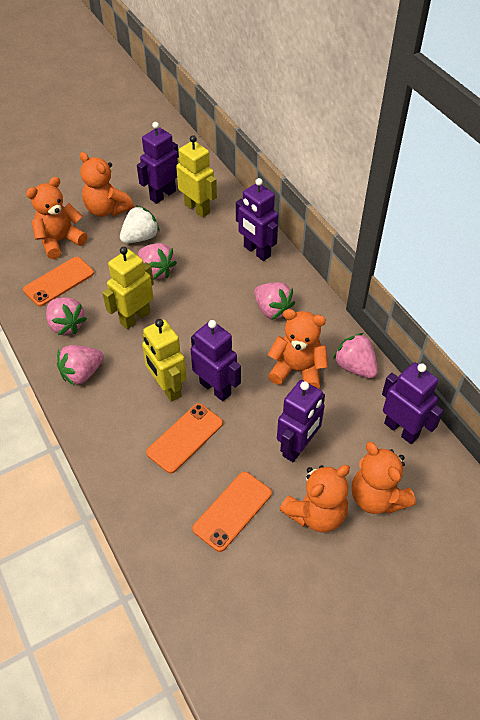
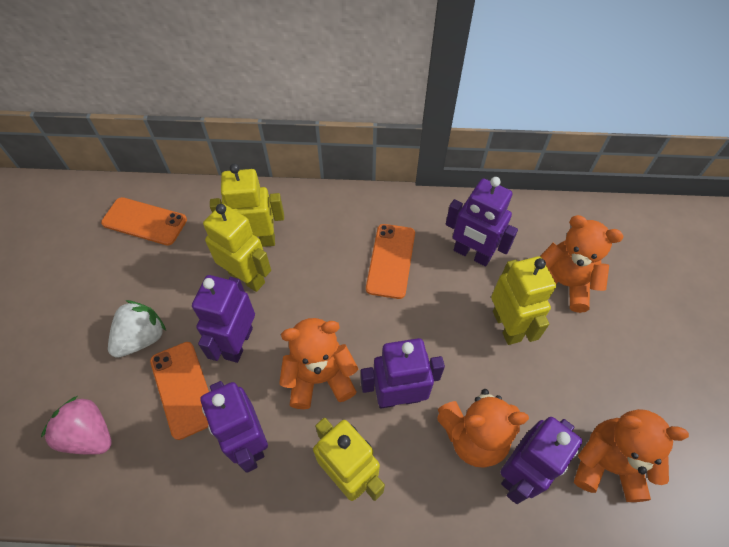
orange teddy bear: [26,177,87,259] [80,152,134,217] [268,309,328,389] [280,465,350,532] [352,442,416,514] = 5 -> [279,318,358,409] [438,389,529,468] [540,215,624,313] [574,409,689,502] = 4
pink strawberry: [46,297,87,335] [57,345,104,386] [138,243,177,279] [254,282,295,320] [333,333,378,378] = 5 -> [41,396,112,455] = 1
yellow robot: [102,247,154,329] [142,319,187,402] [176,135,217,218] = 3 -> [203,204,271,292] [210,163,284,247] [313,418,385,501] [491,256,556,345] = 4

